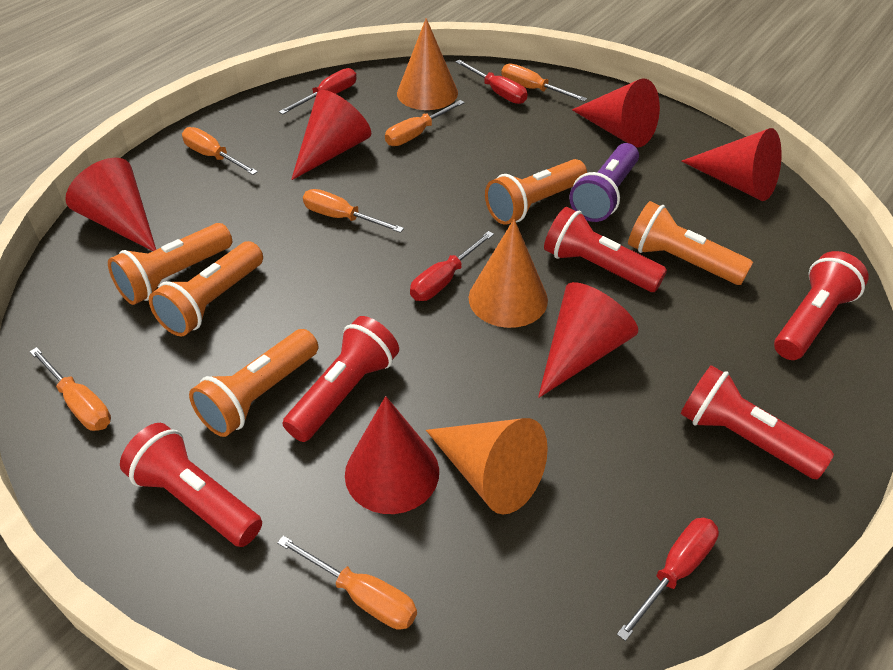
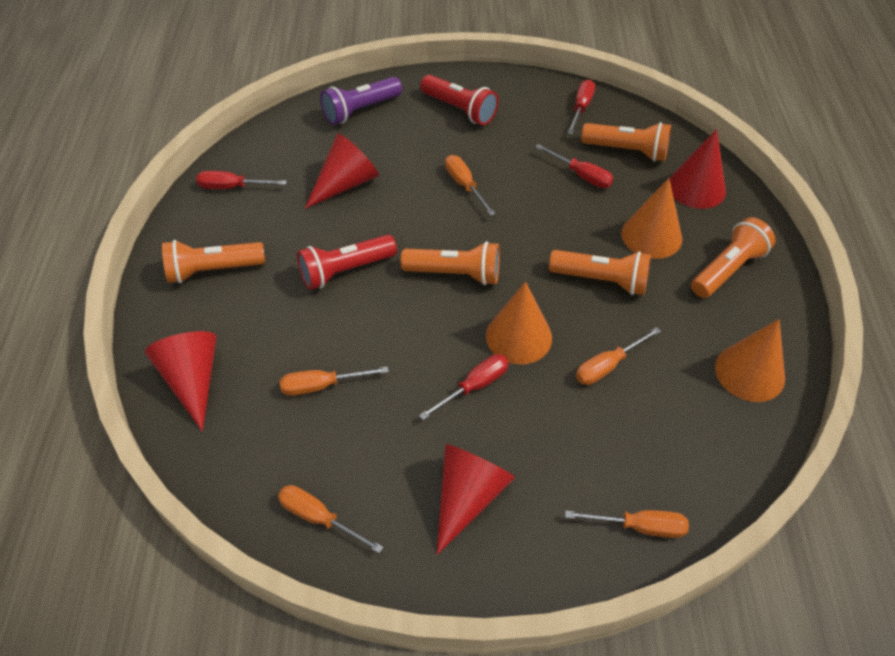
orange screwdriver: [29,347,111,431] [182,127,258,175] [277,535,417,630] [303,189,404,233] [385,100,465,146] [501,64,587,102] = 6 -> [278,485,383,553] [280,366,389,396] [445,155,496,216] [565,510,689,538] [576,327,661,385] = 5
red cone: [65,158,156,251] [291,90,371,180] [345,396,439,514] [538,282,638,398] [572,78,660,147] [682,128,782,201] = 6 -> [145,331,217,431] [305,133,379,209] [436,444,515,555] [669,129,726,209] = 4
red flashlight: [120,423,262,547] [283,316,399,442] [544,207,667,292] [681,365,834,479] [774,251,869,360] = 5 -> [297,235,397,290] [420,75,499,125] = 2

